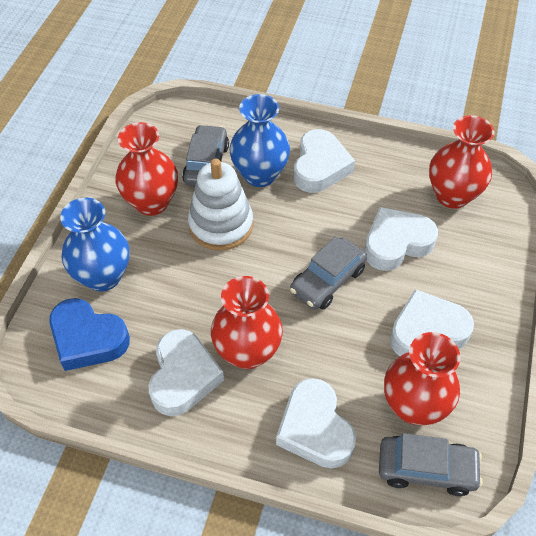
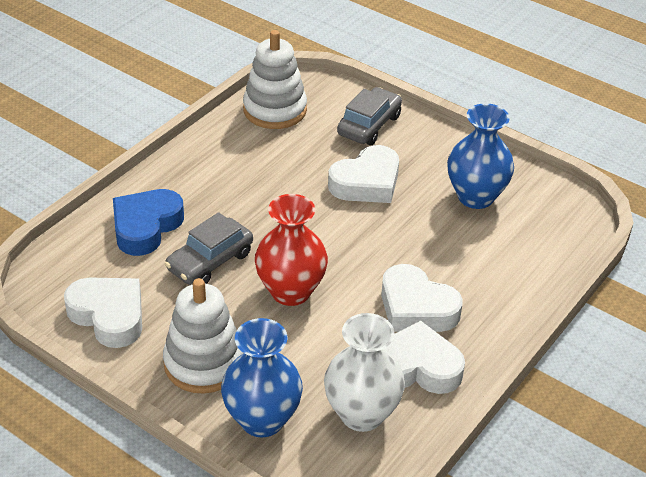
grey car: [182,124,229,186] [290,236,367,310] [379,433,483,496] = 3 -> [165,212,253,285] [337,87,402,145] = 2
red vase: [115,122,178,216] [211,276,283,369] [384,332,460,425] [429,115,494,209] = 4 -> [255,194,328,306] = 1
white heart: [149,329,224,416] [276,378,356,469] [294,129,355,193] [365,207,438,271] [390,289,474,356] = 5 -> [64,277,142,348] [328,145,399,203] [381,264,463,332] [384,320,465,394] = 4
white stacking toy: [188,159,253,251] = 1 -> [163,278,243,394] [243,30,307,129] = 2
white vase: none = 0 -> [324,313,405,432] = 1

